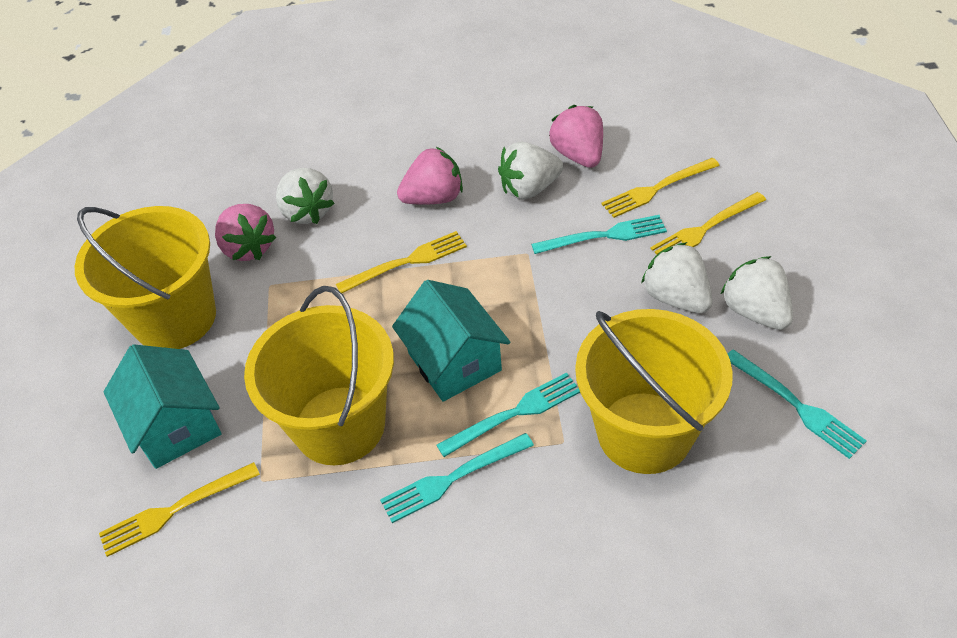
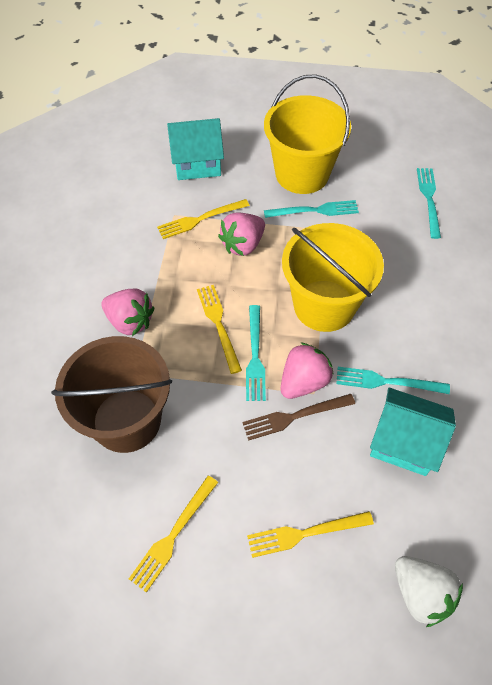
brown bucket: none = 0 -> [51,336,172,453] = 1
brown fork: none = 0 -> [242,394,355,441] = 1
white strawberry: [276,168,335,224] [498,141,563,200] [641,242,713,313] [720,256,793,330] = 4 -> [395,556,463,627] = 1
yellow bucket: [75,206,216,349] [244,286,394,465] [575,309,733,474] = 3 -> [264,74,351,194] [282,223,384,332] = 2

